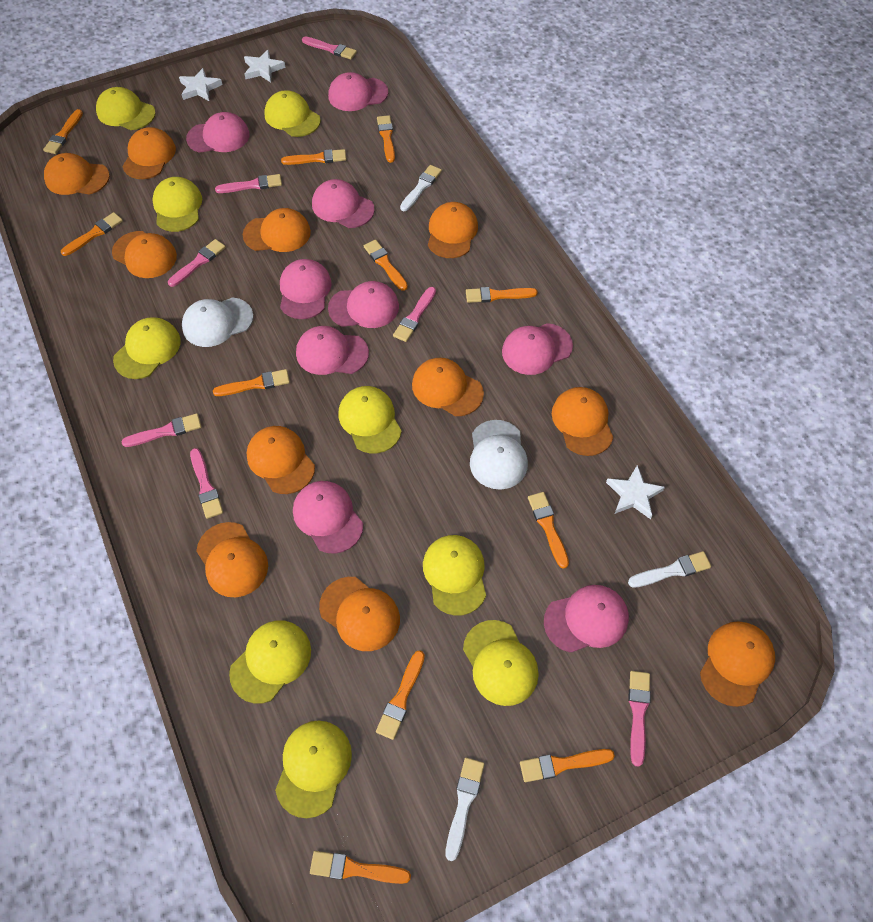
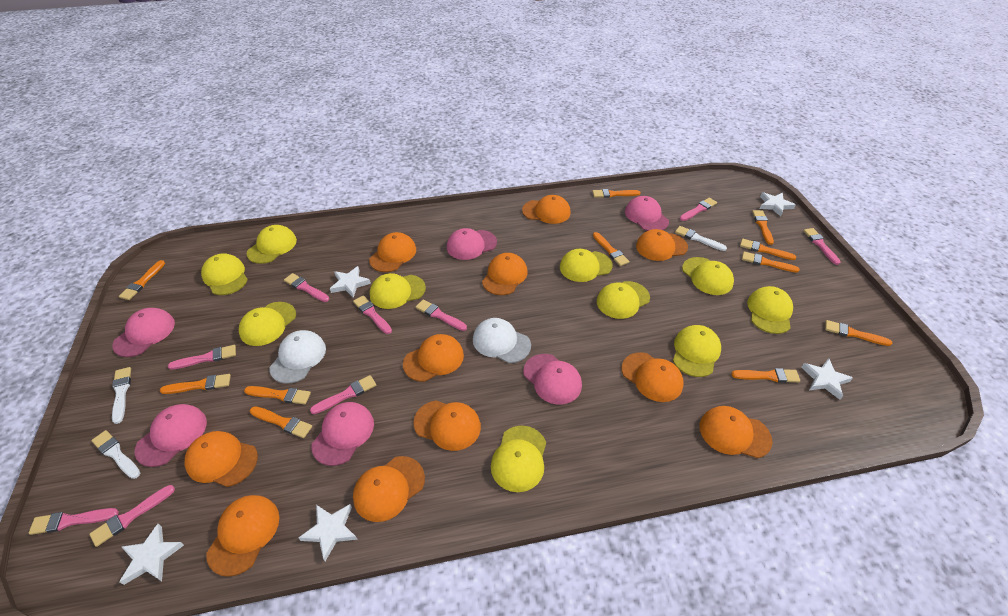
pink brush: [121,413,201,447] [168,239,226,287] [190,448,223,519] [215,174,282,193] [302,37,357,60] [393,287,436,342] [628,671,651,767] = 7 -> [29,508,119,535] [89,485,175,547] [168,345,236,370] [284,273,329,302] [310,375,376,414] [353,295,392,334] [416,299,467,331] [680,198,717,221] [803,228,841,265] = 9
pink cap: [186,112,250,153] [280,259,332,319] [293,481,363,554] [296,326,369,375] [312,179,375,228] [328,72,388,111] [328,281,399,328] [502,323,573,375] [544,585,629,653] = 9 -> [112,308,175,357] [134,404,207,467] [311,402,374,466] [447,228,497,260] [523,354,582,405] [625,196,669,231] = 6
white star: [179,68,223,101] [244,50,286,83] [606,465,665,519] = 3 -> [120,524,184,585] [299,504,358,561] [330,266,371,298] [760,192,796,216] [801,358,853,400] = 5
yellow cap: [96,87,156,130] [113,317,181,379] [152,177,202,232] [229,620,311,703] [264,90,321,137] [275,720,352,818] [338,386,402,453] [423,535,486,616] [463,620,539,706] = 9 -> [201,253,248,295] [239,302,296,346] [247,225,297,264] [370,273,426,309] [491,425,546,492] [560,249,613,282] [597,281,650,319] [673,325,721,377] [682,257,734,295] [747,286,793,334] = 10

